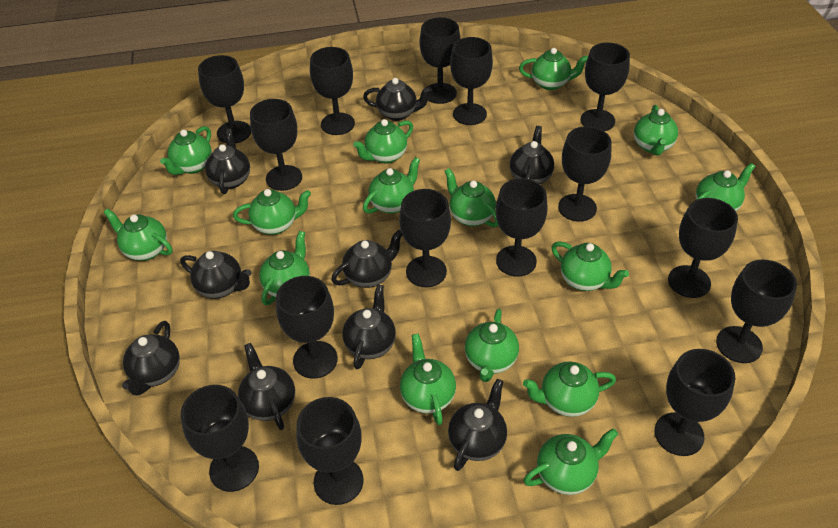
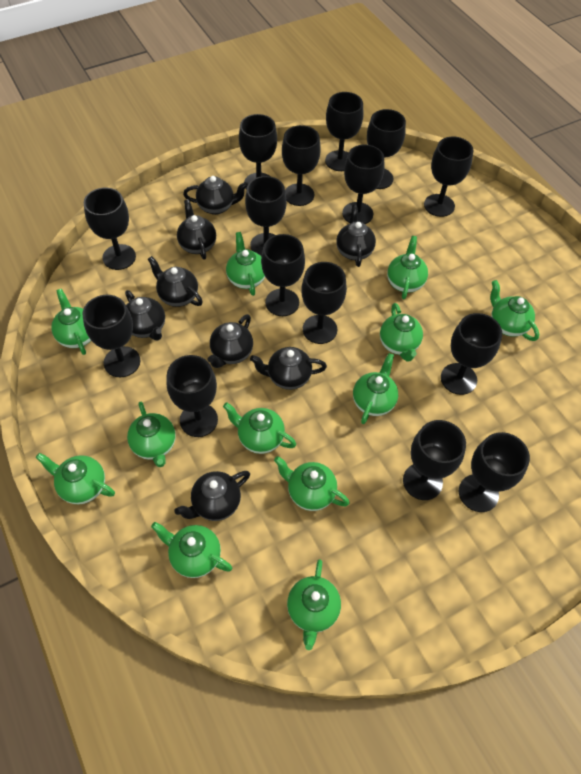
black teapot: [122,321,180,396] [180,251,251,299] [205,129,250,194] [238,343,295,430] [331,230,402,288] [342,284,396,370] [363,78,432,121] [448,379,507,471] [510,126,554,184] = 9 -> [125,290,165,340] [148,256,203,307] [174,471,250,521] [177,199,216,260] [183,176,248,215] [207,314,253,368] [250,347,327,390] [336,205,376,267] = 8
green teapot: [103,208,172,261] [160,126,212,175] [233,189,311,235] [259,231,310,305] [353,119,413,164] [363,157,420,214] [400,333,456,425] [445,168,498,227] [465,309,519,382] [519,48,588,90] [523,362,616,417] [524,428,618,495] [551,241,629,291] [634,105,678,155] [696,163,756,211] = 15 -> [36,453,115,504] [51,289,91,355] [127,402,176,467] [151,522,233,578] [223,402,296,454] [226,232,265,296] [274,456,350,511] [287,559,341,650] [353,353,398,424] [380,303,423,362] [387,236,428,299] [490,280,539,341] = 12

